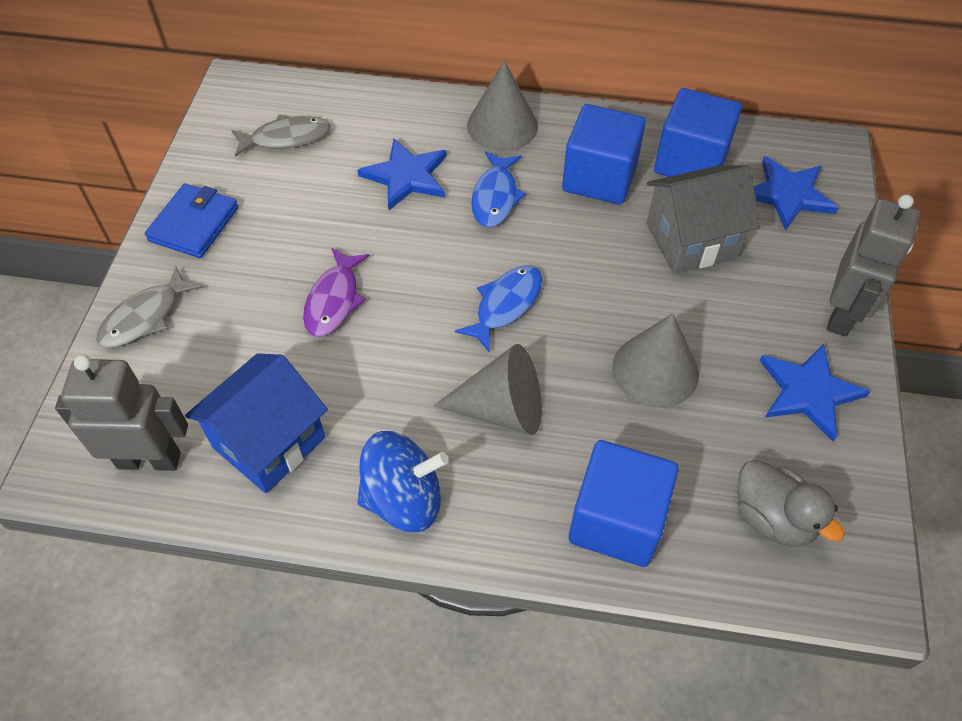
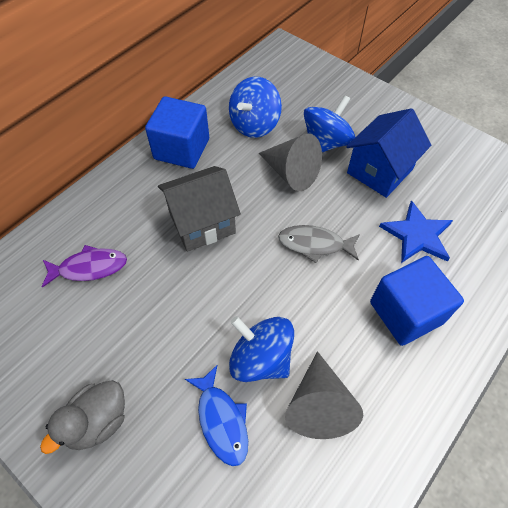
blue cube: [562,104,646,205] [569,440,679,567] [654,88,742,177] = 3 -> [145,96,209,169] [370,256,464,346] = 2
blue fish: [455,265,542,352] [471,151,526,227] = 2 -> [185,365,248,466] = 1
blue spinning top: [357,431,449,532] = 1 -> [229,77,282,138] [229,316,294,382] [304,95,355,152] = 3
blue star: [357,138,447,210] [754,156,838,231] [759,343,871,441] = 3 -> [379,200,453,263] = 1
blue wallet: [145,183,239,258] = 1 -> none = 0
grey cone: [434,344,542,435] [467,60,538,151] [612,313,699,408] = 3 -> [259,134,322,191] [285,351,363,439] = 2
grey fish: [96,266,203,348] [231,114,330,157] = 2 -> [278,225,360,263] = 1
grey robot: [55,355,188,471] [827,195,920,337] = 2 -> none = 0

